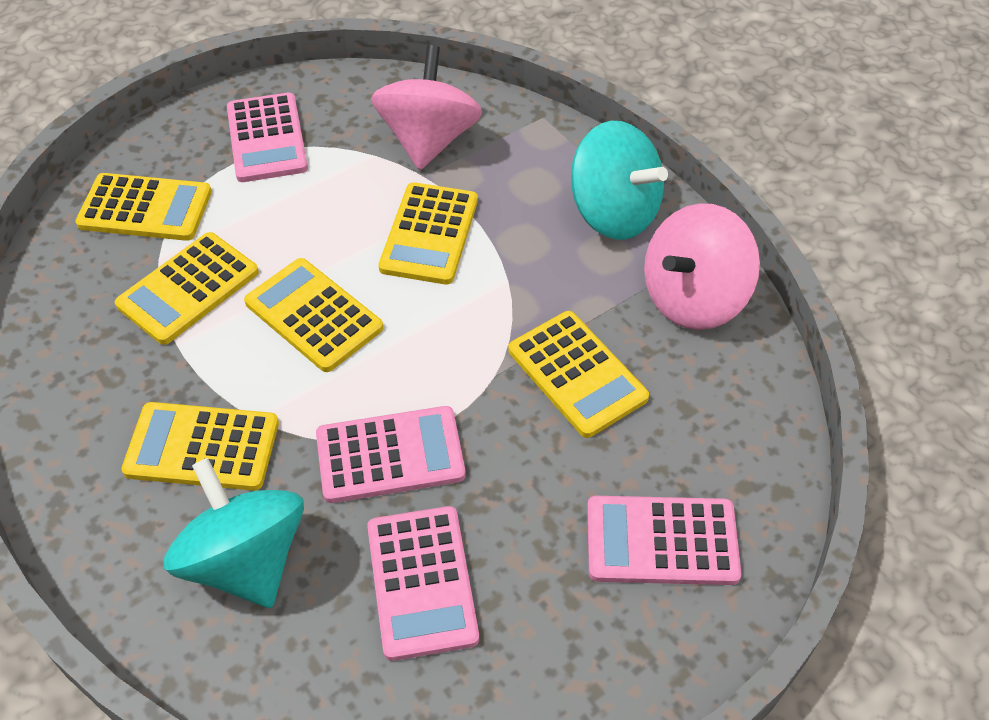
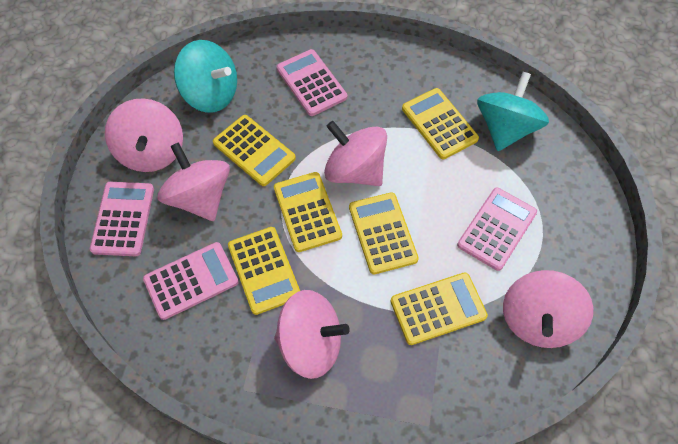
pink spinning top: [371,45,482,170] [644,203,760,330] = 2 -> [105,98,183,172] [158,142,230,221] [274,290,350,379] [324,121,387,186] [503,270,593,348] = 5

